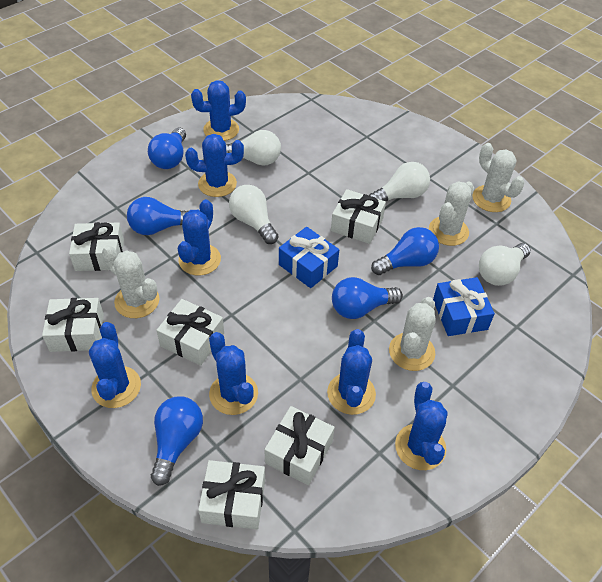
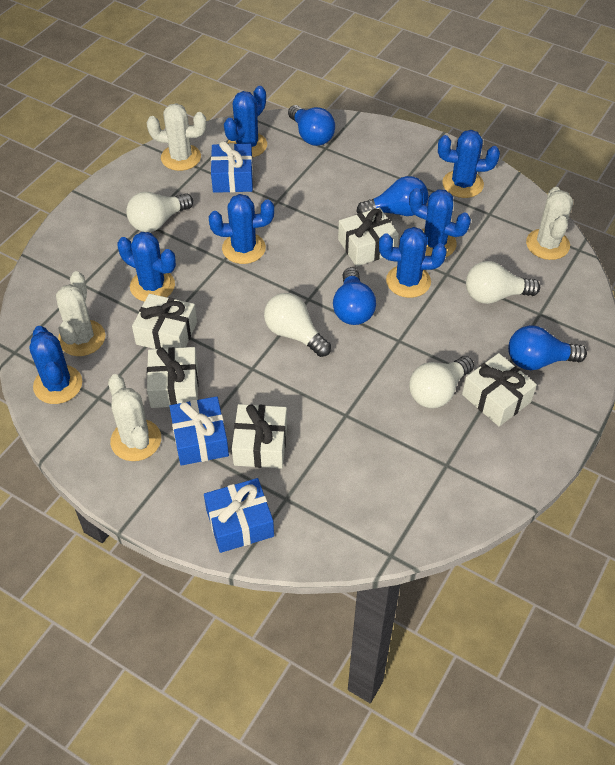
blue gift: [279,227,339,288] [433,277,495,336] = 2 -> [169,396,229,466] [204,478,274,553] [211,141,253,193] = 3
blue light bulb: [127,197,189,235] [148,128,186,169] [151,396,203,486] [332,277,403,319] [371,227,439,275] = 5 -> [288,105,335,146] [333,267,376,325] [357,176,428,216] [508,325,587,370] = 4
white gift: [42,298,104,352] [69,222,124,271] [156,299,224,366] [198,460,265,529] [264,406,335,485] [331,189,386,244] = 6 -> [132,294,197,349] [147,347,199,408] [232,404,287,469] [338,207,399,267] [462,353,537,427] = 5

